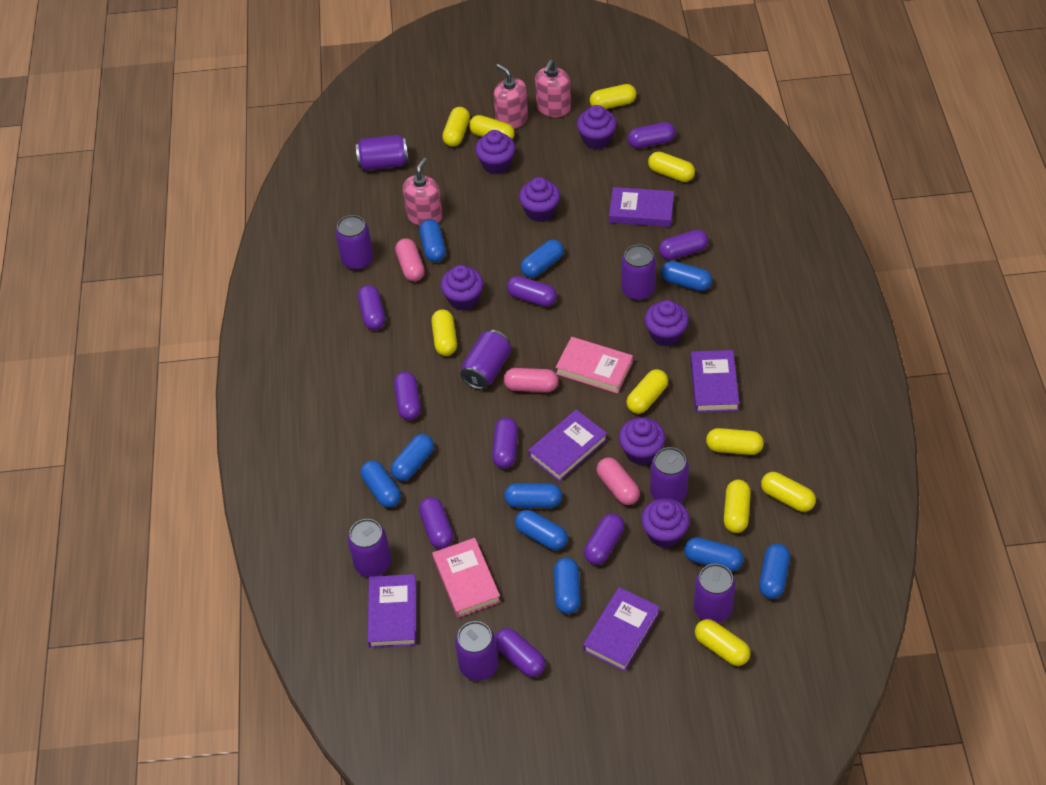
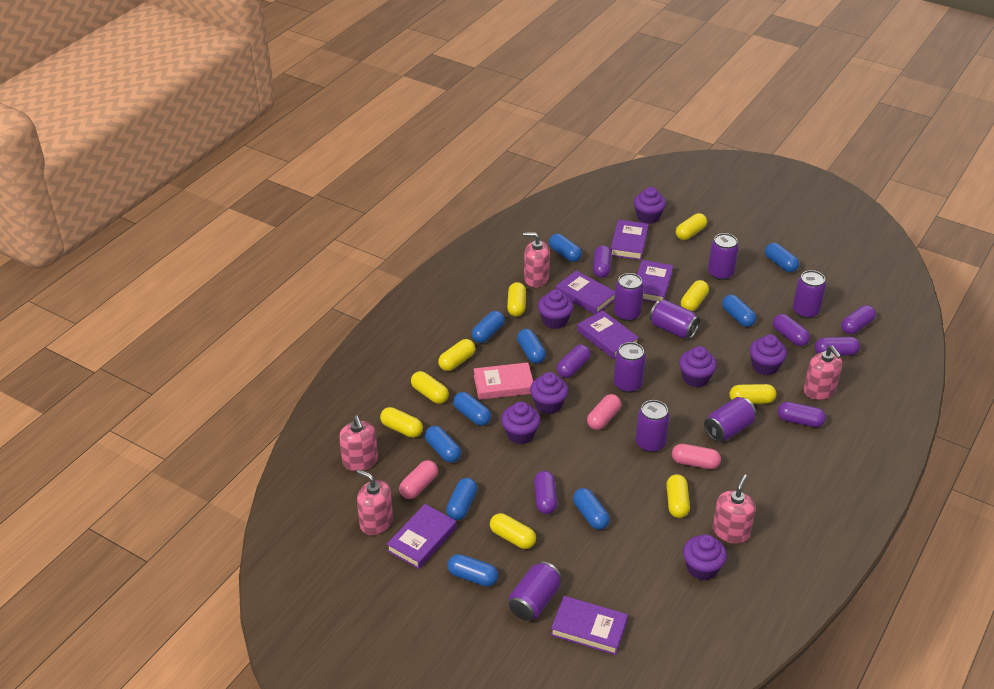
pink book: [432,538,501,618] [556,337,633,394] = 2 -> [474,362,533,400] = 1
pink soap dispenser: [403,158,443,226] [494,64,528,129] [535,60,571,117] = 3 -> [339,416,378,471] [357,469,393,535] [523,232,550,288] [713,474,756,543] [804,346,842,400] = 5
purple book: [367,574,416,648] [528,409,607,482] [583,587,660,672] [609,187,674,227] [690,350,739,412] = 5 -> [387,504,457,569] [551,596,628,655] [556,271,615,314] [577,310,639,359] [610,220,649,260] [637,260,673,302] = 6
purple capsule: [358,285,385,330] [394,372,421,420] [419,497,454,549] [492,418,518,468] [495,628,546,677] [507,276,557,307] [584,513,624,565] [628,122,676,148] [659,230,708,260] = 9 -> [534,471,557,514] [557,345,591,378] [593,245,611,278] [773,314,810,346] [778,402,826,427] [815,337,860,356] [841,305,876,334] = 7
yellow capsule: [431,309,457,356] [442,107,470,147] [469,115,515,139] [590,84,636,109] [626,369,668,414] [648,151,695,182] [695,619,751,666] [706,428,764,455] [724,480,751,533] [761,472,816,512] = 10 -> [380,407,423,438] [411,371,449,404] [438,339,475,371] [490,513,536,549] [507,282,526,316] [666,474,690,518] [676,213,707,240] [681,280,709,311] [730,384,777,404] = 9

